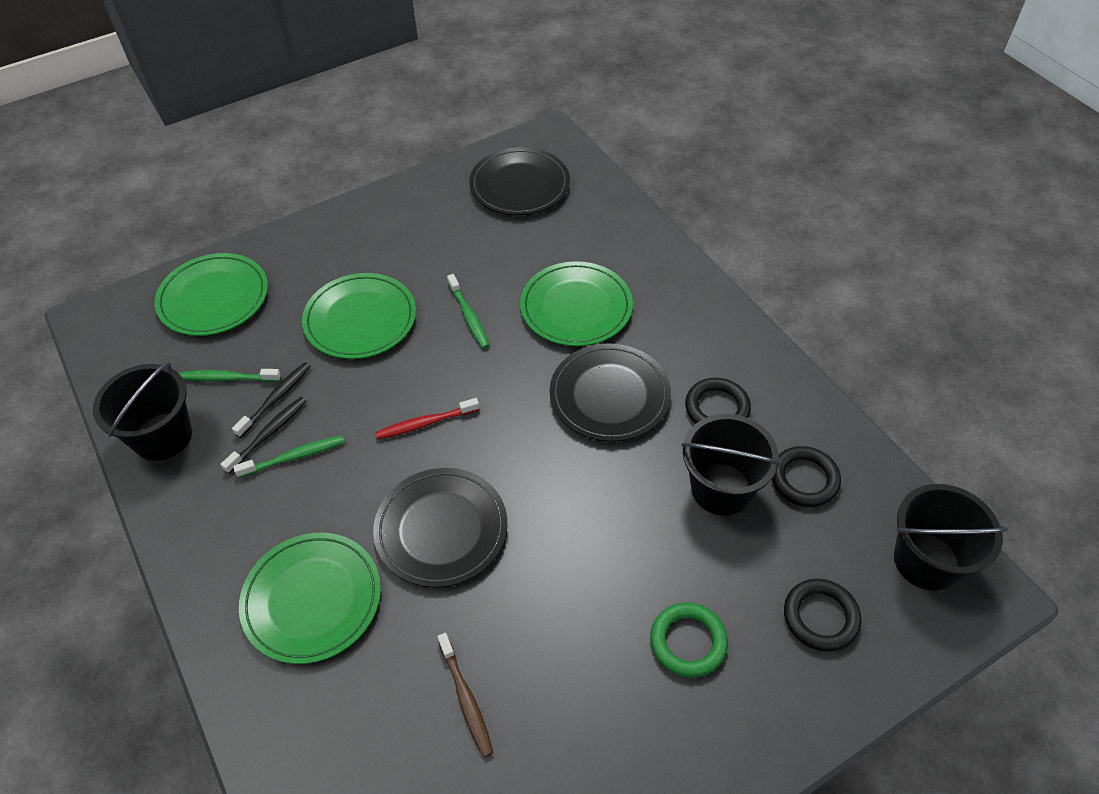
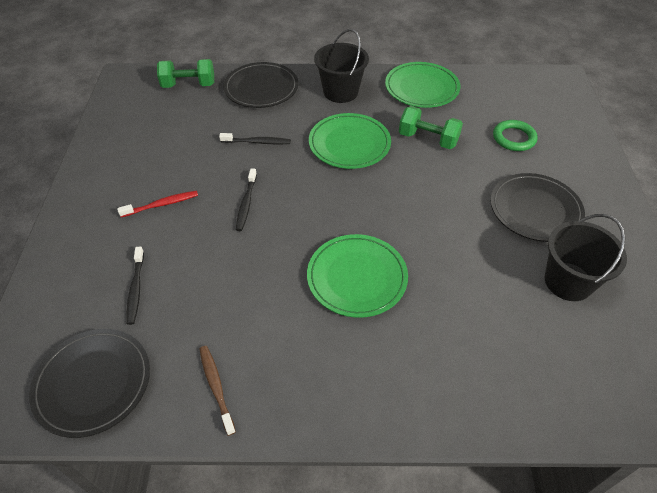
black bucket: [93,362,192,461] [681,414,780,516] [894,484,1008,591] = 3 -> [314,29,369,103] [545,214,627,301] = 2
black ring: [685,378,751,424] [772,446,841,507] [784,579,861,652] = 3 -> none = 0
black toothbrush: [220,397,307,474] [232,362,311,438] = 2 -> [127,246,144,325] [219,133,291,145] [236,168,257,231] = 3
green dumbbell: none = 0 -> [157,59,214,88] [399,106,463,149] = 2
green plate: [154,253,268,336] [239,533,381,664] [302,273,416,359] [520,261,633,346] = 4 -> [307,234,408,318] [309,113,391,169] [385,62,460,108] = 3
green toothbrush: [179,369,281,382] [233,435,345,478] [447,274,490,349] = 3 -> none = 0

